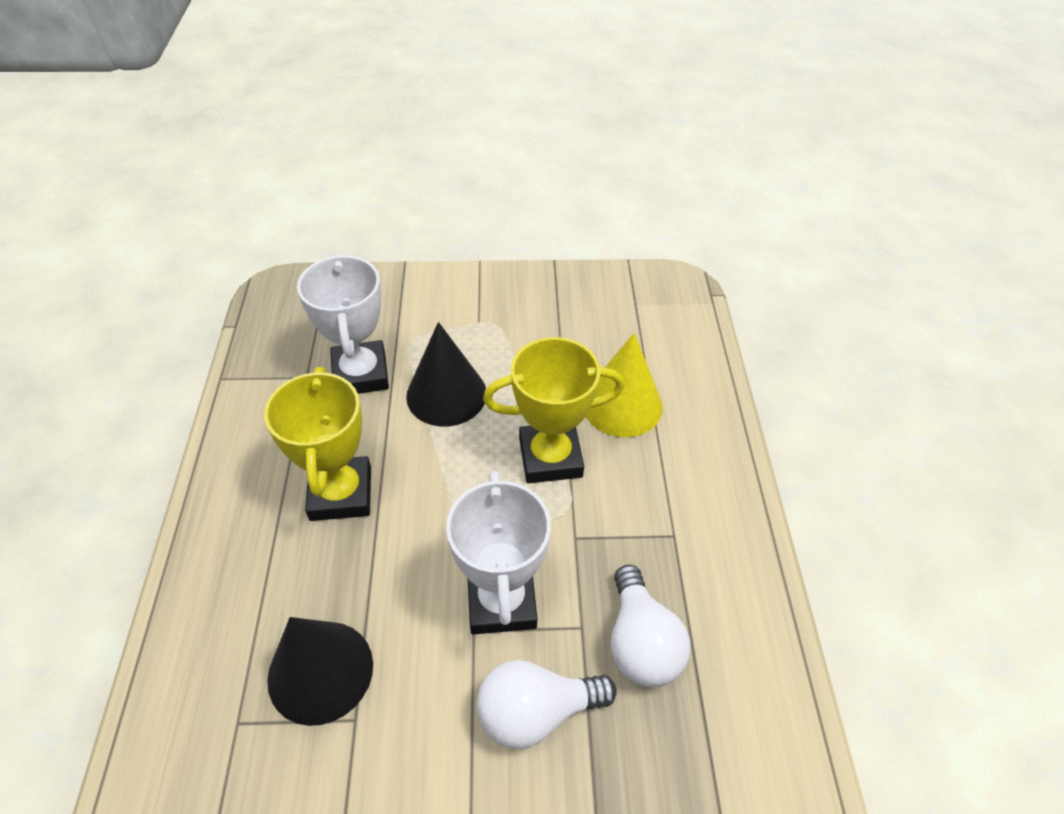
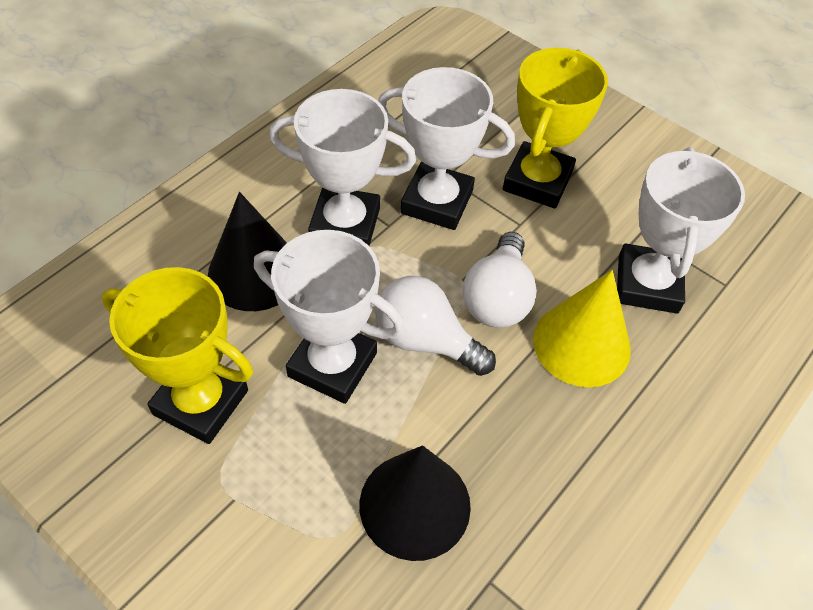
white trophy: [297,254,389,394] [446,470,551,635] = 2 -> [254,230,405,404] [269,89,416,246] [378,67,515,230] [617,147,745,314] = 4

